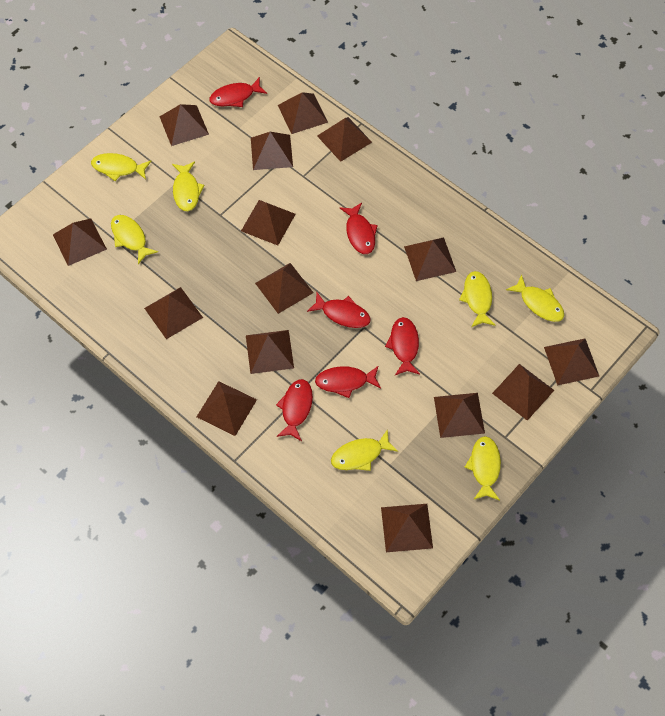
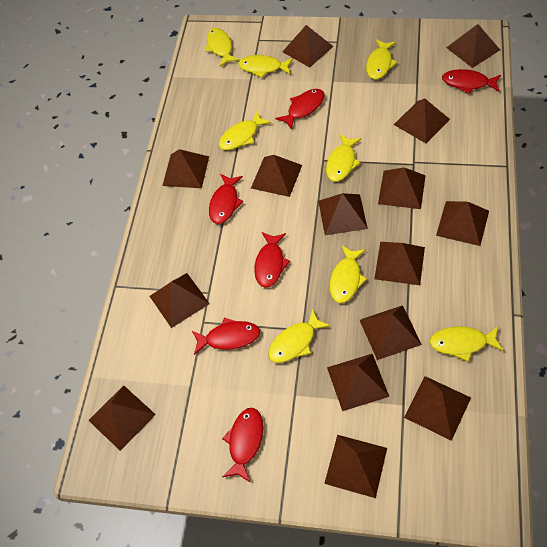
yellow fish: [91,153,151,181] [111,215,158,264] [172,161,205,211] [331,429,398,471] [459,271,495,327] [465,436,501,501] [506,274,564,322] = 7 -> [205,28,239,67] [219,111,271,150] [238,55,293,78] [268,309,331,363] [326,134,362,182] [330,245,367,303] [366,39,397,79] [429,326,504,362] = 8

